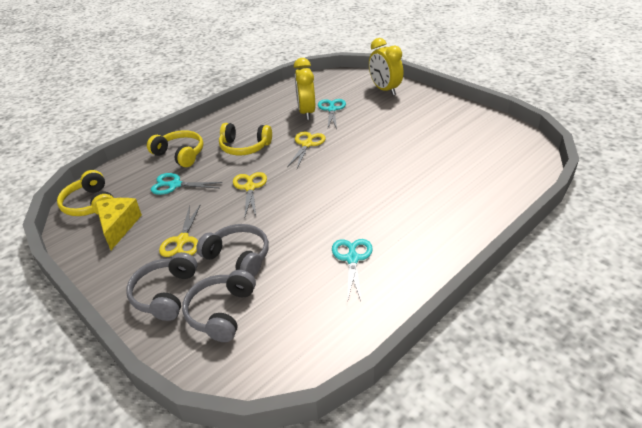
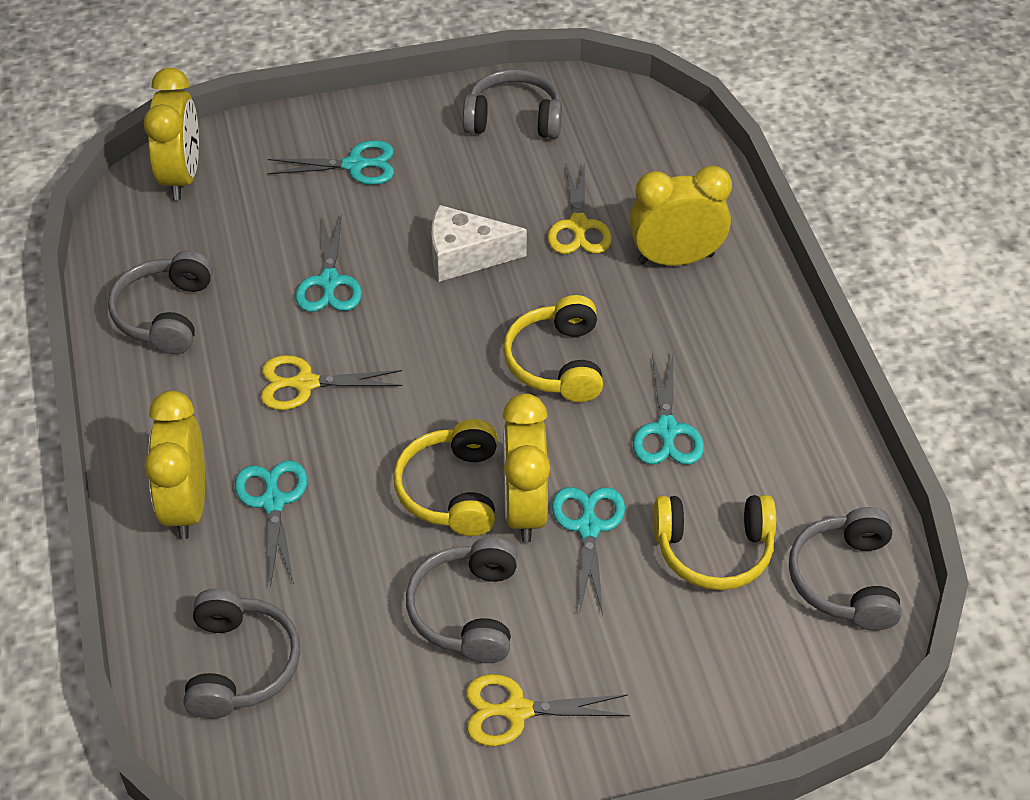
grey headphones: [126,252,198,321] [182,270,256,342] [196,224,269,277] = 3 -> [108,251,213,354] [184,588,300,719] [406,537,518,663] [463,69,562,139] [789,507,902,631] = 5
turquoise scissors: [151,173,223,195] [318,99,346,129] [332,239,373,303] = 3 -> [235,460,308,587] [267,140,394,185] [295,214,362,312] [552,487,625,614] [633,354,704,465] = 5
white cheese: none = 0 -> [432,205,527,282] = 1
yellow cheese: [95,198,142,250] = 1 -> none = 0
yellow clock: [294,58,315,120] [369,38,403,95] = 2 -> [144,68,199,200] [144,391,205,540] [502,393,550,542] [630,165,732,266] = 4

